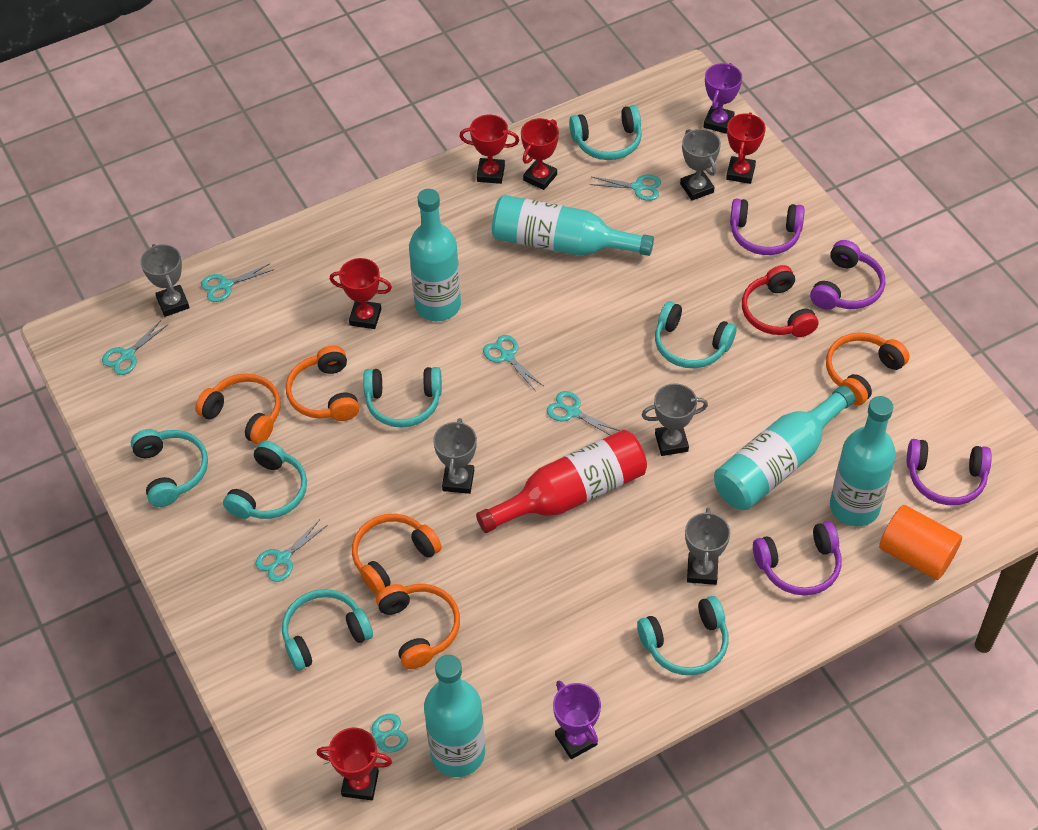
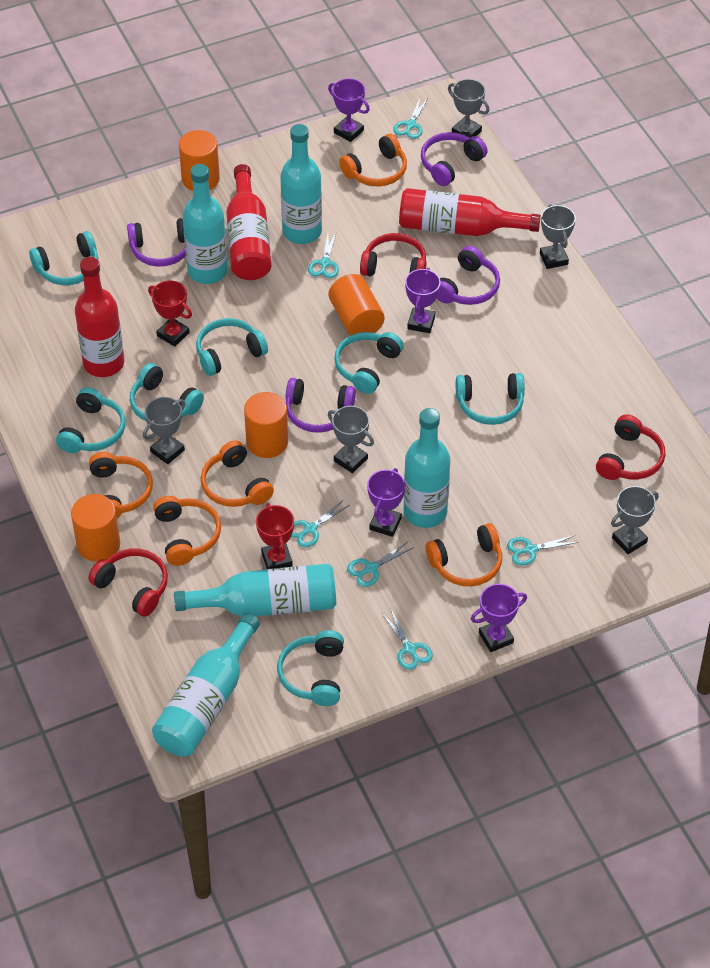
orange cylinder: [879,505,962,580] = 1 -> [71,494,120,562] [179,130,220,191] [244,392,288,458] [329,274,384,335] = 4
purple trophy: [553,681,601,759] [703,63,742,134] = 2 -> [328,78,370,142] [367,468,405,537] [405,268,441,333] [471,584,527,652] = 4
red bottle: [476,430,647,533] = 1 -> [75,257,125,377] [226,164,271,280] [399,188,541,236] = 3
red headphones: [742,265,818,337] = 1 -> [88,548,168,617] [360,233,426,276] [596,414,665,480] = 3
red trophy: [316,728,392,800] [330,258,392,329] [459,115,519,184] [521,118,559,190] [726,112,766,184] = 5 -> [148,280,192,347] [256,503,294,569] = 2
turquoise scissors: [102,320,167,375] [201,263,274,302] [255,520,328,582] [322,714,408,765] [483,335,543,390] [547,391,620,435] [590,175,661,201] = 7 -> [291,499,349,547] [308,231,339,278] [347,542,414,587] [383,610,433,670] [393,98,428,139] [507,535,579,566] = 6

